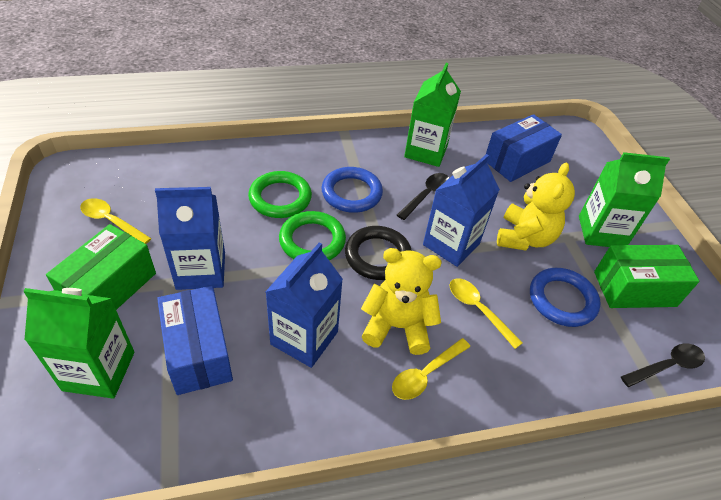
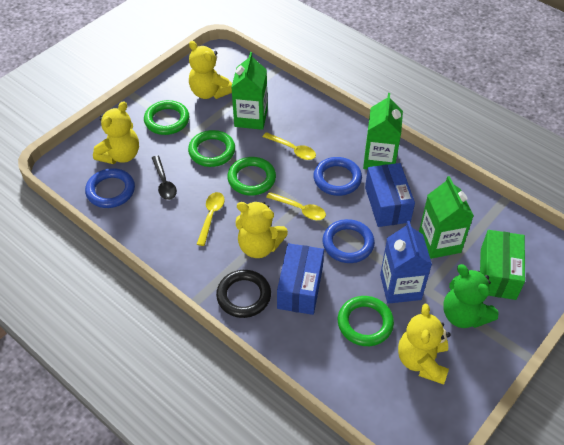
black spoon: [397,173,449,220] [621,344,705,387] = 2 -> [152,156,177,200] = 1
blue carton: [155,187,225,290] [265,242,343,368] [423,154,500,267] = 3 -> [380,221,432,304] = 1
blue ring: [322,167,383,213] [530,268,601,327] = 2 -> [85,168,135,208] [313,157,362,196] [323,219,375,263] = 3
green box: [46,224,156,310] [594,245,699,308] = 2 -> [480,230,525,300] = 1
green ring: [248,171,312,218] [279,211,346,260] = 2 -> [144,100,189,135] [188,130,235,167] [227,157,276,196] [338,296,394,346] = 4
green teddy bear: none = 0 -> [443,264,499,328] = 1
yellow teddy bear: [361,248,442,355] [497,163,575,250] = 2 -> [93,101,139,164] [189,41,232,99] [236,201,288,258] [398,304,451,385] = 4

